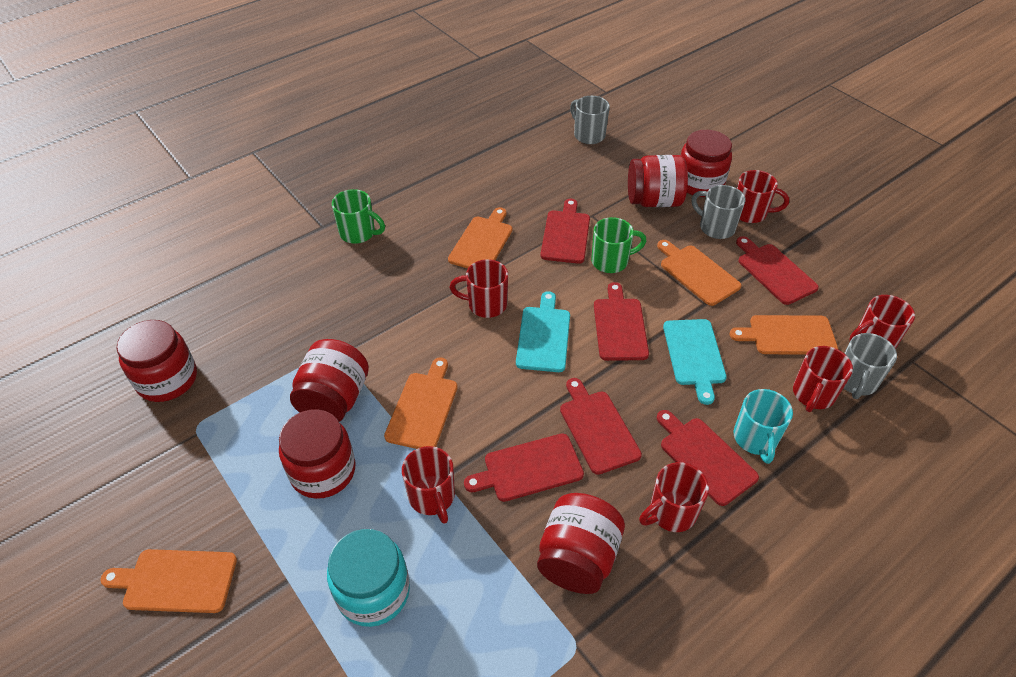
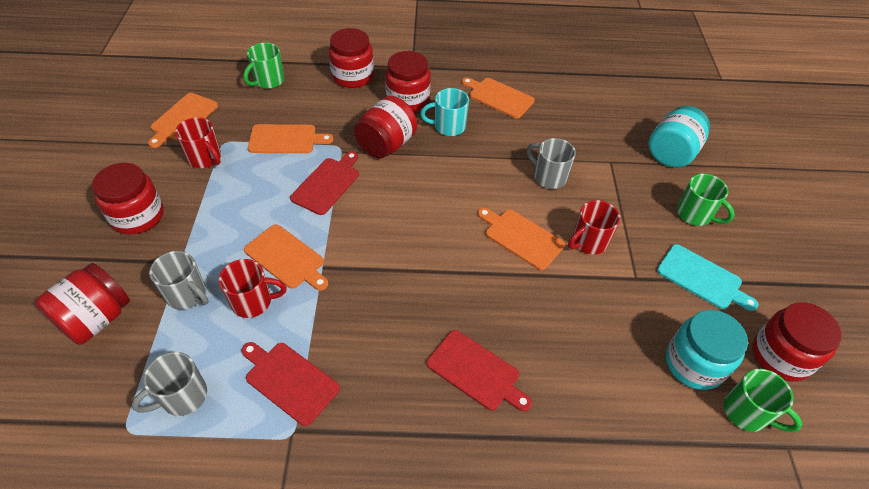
green mug: [332,189,385,244] [591,217,647,273] = 2 -> [243,43,284,89] [677,174,735,226] [724,369,802,432] = 3
red cutting board: [464,433,584,502] [540,199,590,264] [560,378,642,475] [594,282,649,361] [657,410,759,506] [736,236,819,305] = 6 -> [241,342,340,426] [290,151,359,215] [427,330,532,411] = 3
red mug: [402,446,455,524] [449,259,508,318] [639,462,709,532] [737,170,789,223] [793,346,853,412] [849,295,915,349] = 6 -> [175,117,221,168] [219,259,287,318] [568,200,620,254] = 3
turquoise cutting board: [516,291,570,372] [663,319,727,405] = 2 -> [657,244,759,311] = 1
turquoise jar: [327,529,410,627] = 1 -> [648,106,710,168] [666,310,748,390] = 2

